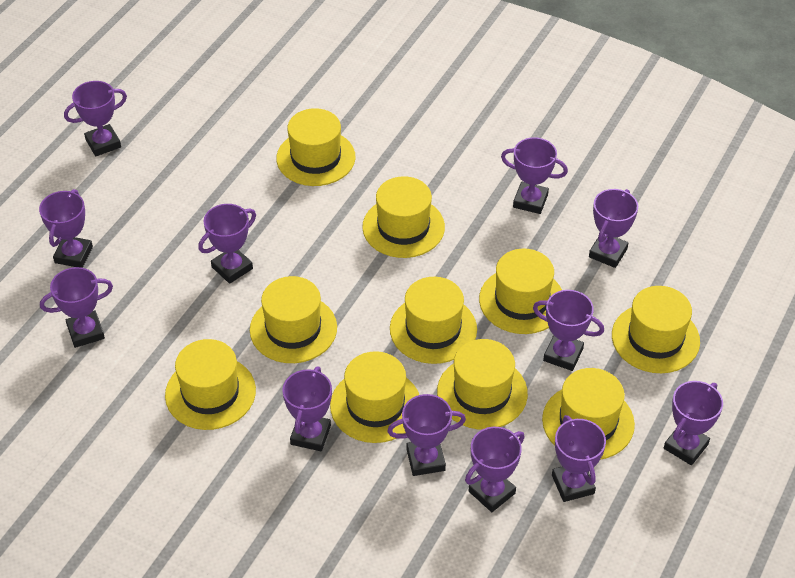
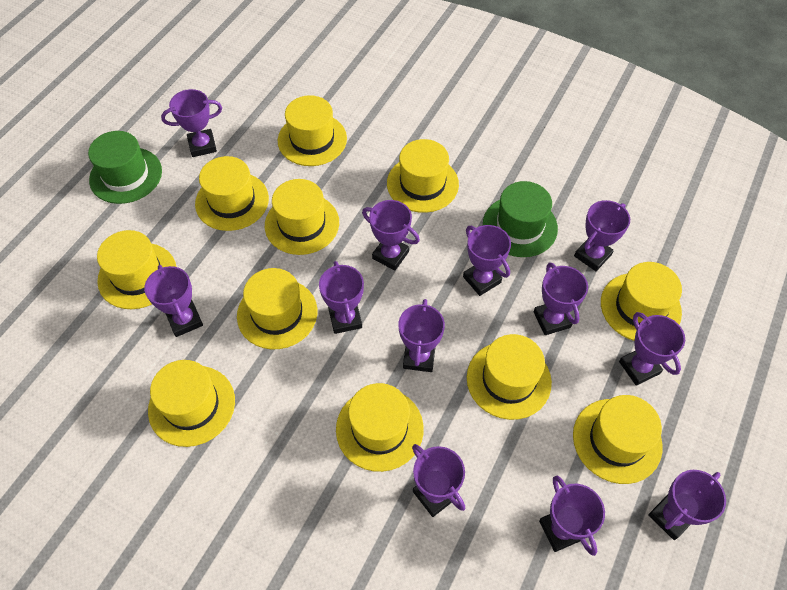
green hat: none = 0 -> [88,131,162,204] [483,181,558,257] = 2
yellow hat: [165,339,256,430] [250,276,337,363] [276,108,356,186] [330,351,419,443] [362,176,445,258] [390,277,477,364] [437,339,528,430] [479,249,562,334] [542,368,635,460] [612,286,700,373] = 10 -> [97,230,176,309] [148,360,235,447] [195,156,269,231] [237,268,318,349] [265,179,339,255] [278,95,347,166] [336,383,424,472] [387,139,459,213] [467,334,552,420] [573,395,663,484] [601,262,682,341] = 11

